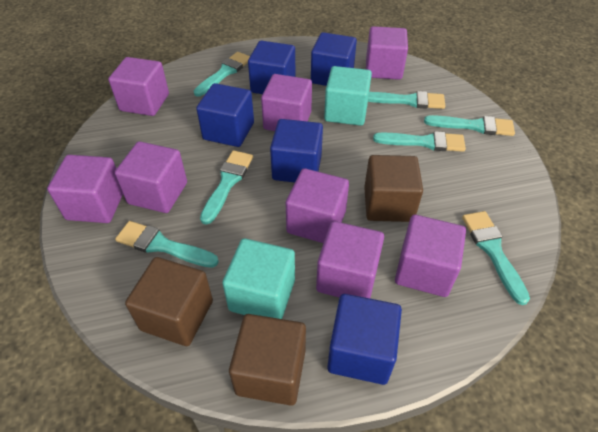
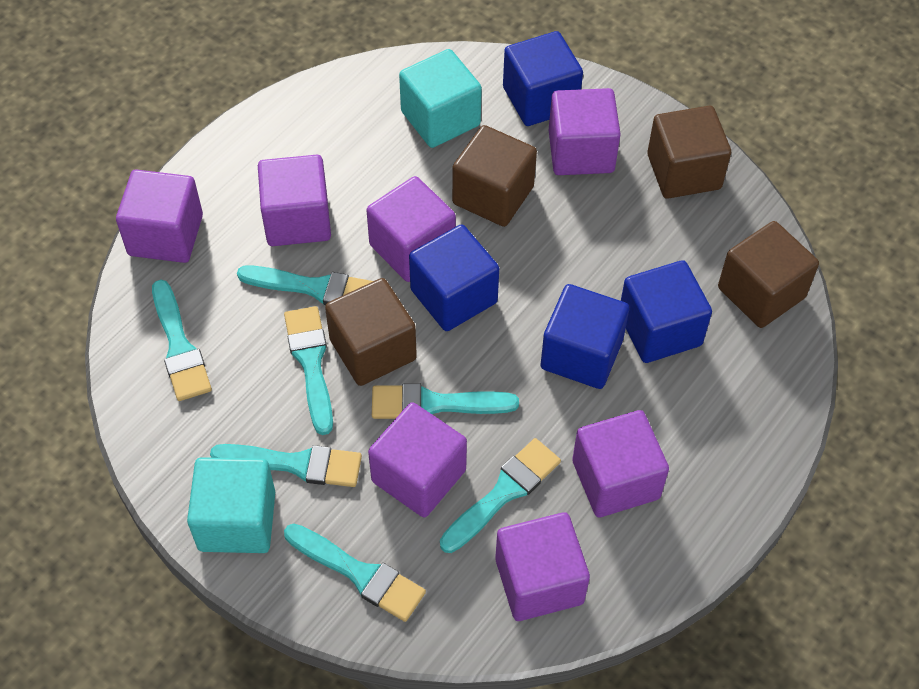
blue cube: [196,83,254,147] [248,40,295,94] [270,119,323,182] [311,32,357,86] [327,294,402,385] = 5 -> [409,224,499,331] [503,31,583,126] [540,284,629,389] [621,260,712,363] = 4
brown cube: [125,257,213,346] [229,314,306,406] [364,155,423,222] = 3 -> [325,278,417,386] [452,125,537,227] [647,106,731,199] [718,221,819,328] = 4
purple cube: [47,155,123,223] [108,57,169,116] [115,141,187,213] [261,74,312,131] [286,168,349,243] [316,221,384,298] [366,26,408,80] [395,214,466,297] = 8 -> [116,169,203,263] [258,155,331,246] [366,176,456,282] [368,402,467,517] [495,512,590,621] [549,88,621,175] [572,410,669,517] = 7

